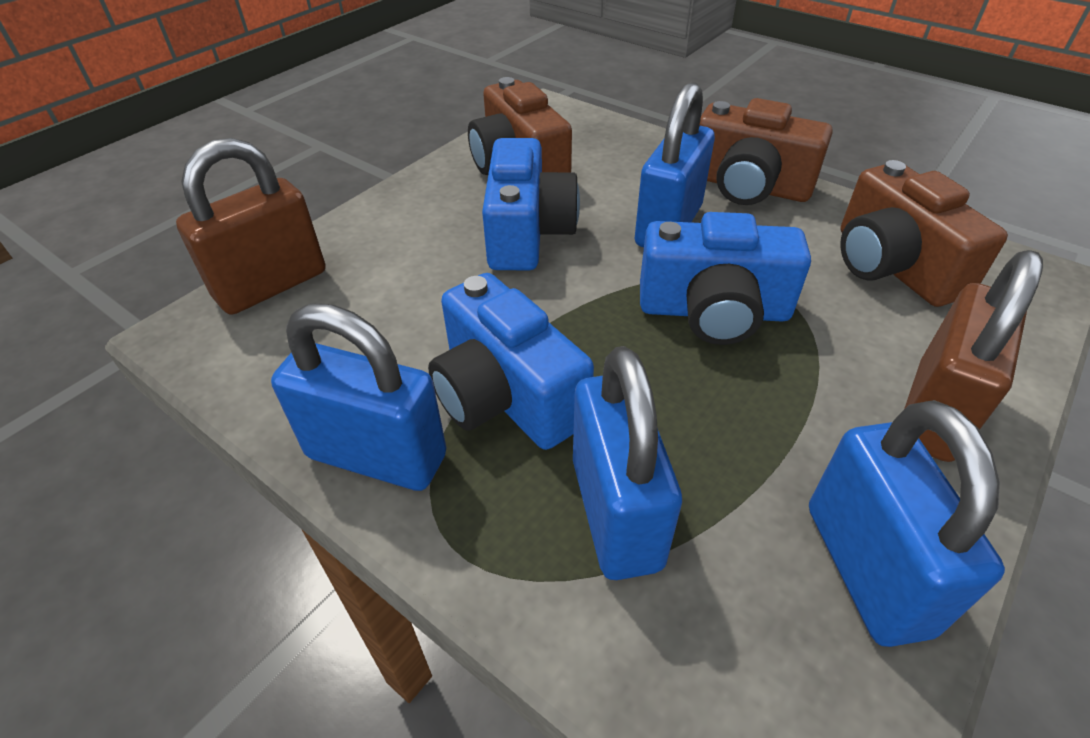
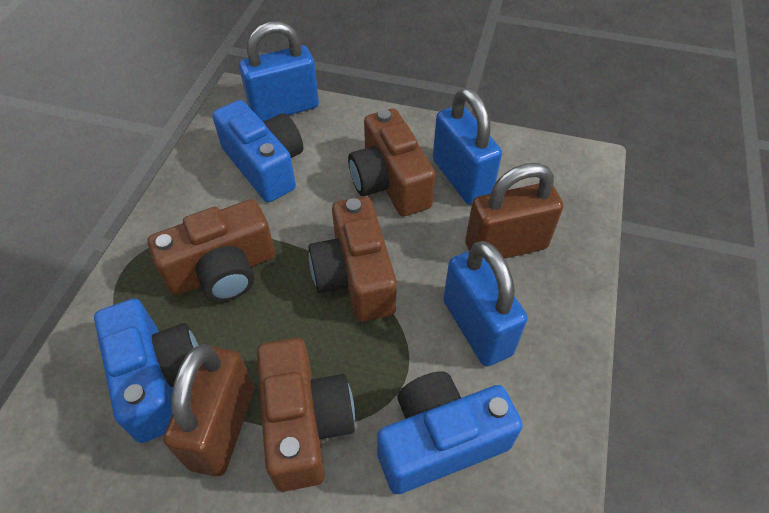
blue padlock: [271,303,446,491] [573,346,682,580] [635,82,715,248] [809,400,1005,647] = 4 -> [239,21,319,122] [433,88,502,205] [443,241,528,367] = 3
brown camera: [468,77,572,175] [700,98,832,205] [840,160,1008,307] = 3 -> [147,199,275,302] [257,338,355,492] [309,197,397,322] [348,109,435,217] = 4

